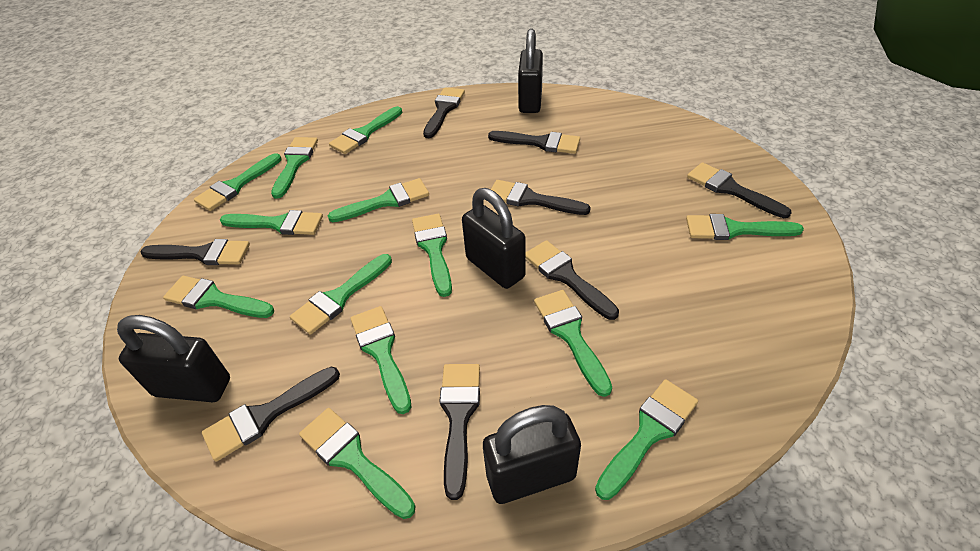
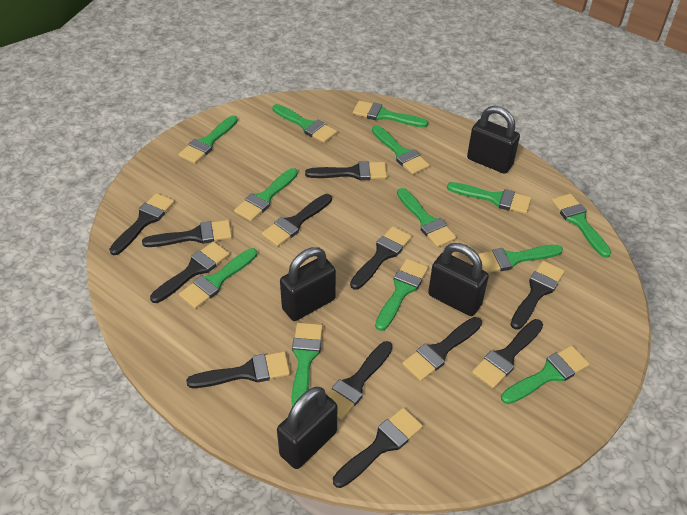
black brush: [140,239,250,265] [202,367,340,462] [423,87,465,138] [439,364,480,500] [488,131,580,154] [491,180,591,215] [526,240,619,320] [687,162,792,218] = 8 -> [109,193,175,255] [142,220,232,247] [150,242,229,303] [186,351,290,388] [262,194,332,247] [305,161,387,180] [327,341,393,420] [333,408,423,488] [350,226,412,290] [402,317,482,381] [472,319,543,389] [510,261,565,329] = 12

